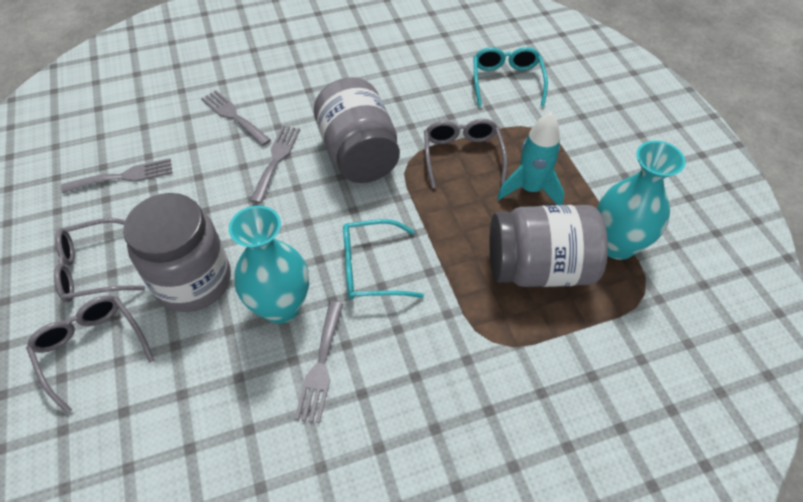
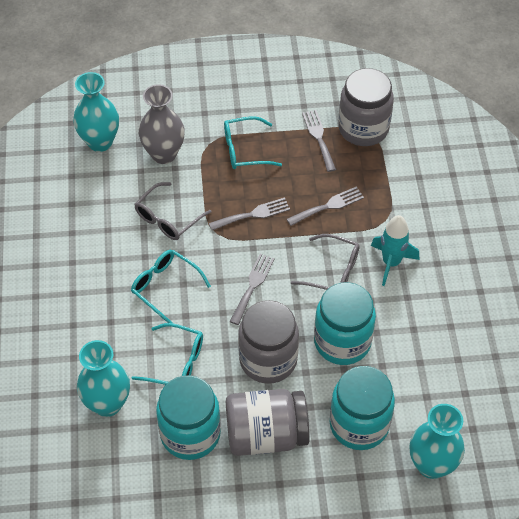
grey glasses: [26,295,154,414] [54,218,145,302] [424,119,507,188] = 3 -> [135,182,211,240] [291,234,360,290] = 2
grey vase: none = 0 -> [139,84,185,164] = 1
turquoise glasses: [343,219,424,300] [473,47,548,106] = 2 -> [131,250,211,323] [132,323,203,385] [224,116,282,169] = 3
turquoise jar: none = 0 -> [156,375,221,460] [314,282,376,365] [330,366,395,450] = 3
turquoise vase: [229,206,309,324] [597,141,686,260] = 2 -> [73,72,119,152] [77,340,130,417] [410,404,465,479] = 3

